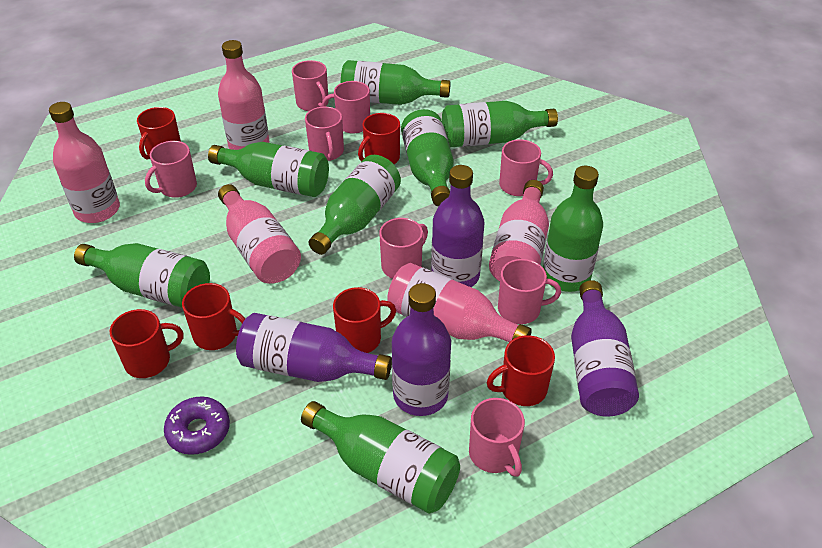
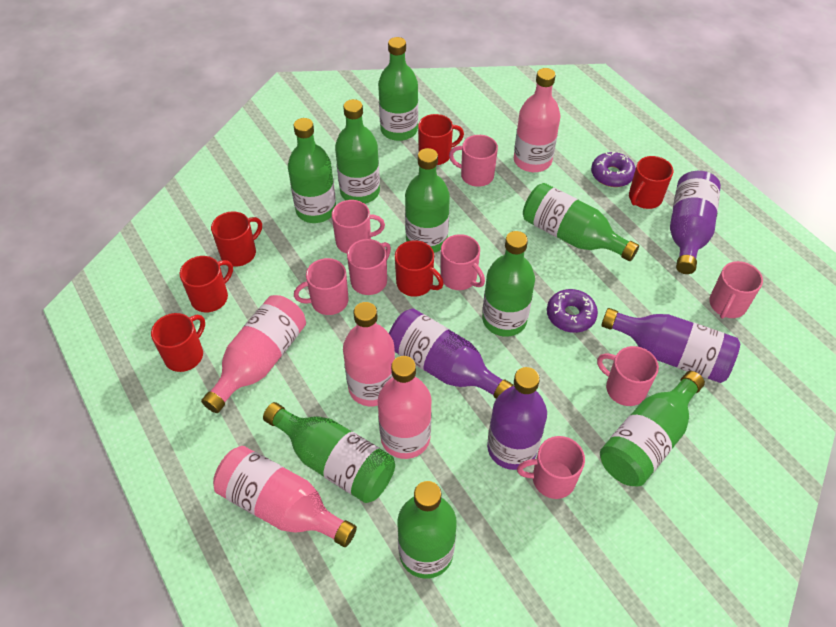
green bottle: [74,243,210,308] [208,142,329,197] [301,401,460,514] [309,155,401,255] [341,60,451,105] [401,109,454,207] [442,101,558,147] [543,166,603,292] = 8 -> [263,402,395,503] [288,118,336,223] [335,99,380,204] [378,37,418,141] [397,481,457,579] [405,148,450,253] [482,231,535,337] [523,183,639,261] [600,371,705,486] = 9
purple donut: [164,397,230,455] = 1 -> [547,289,598,333] [591,152,636,187] = 2

